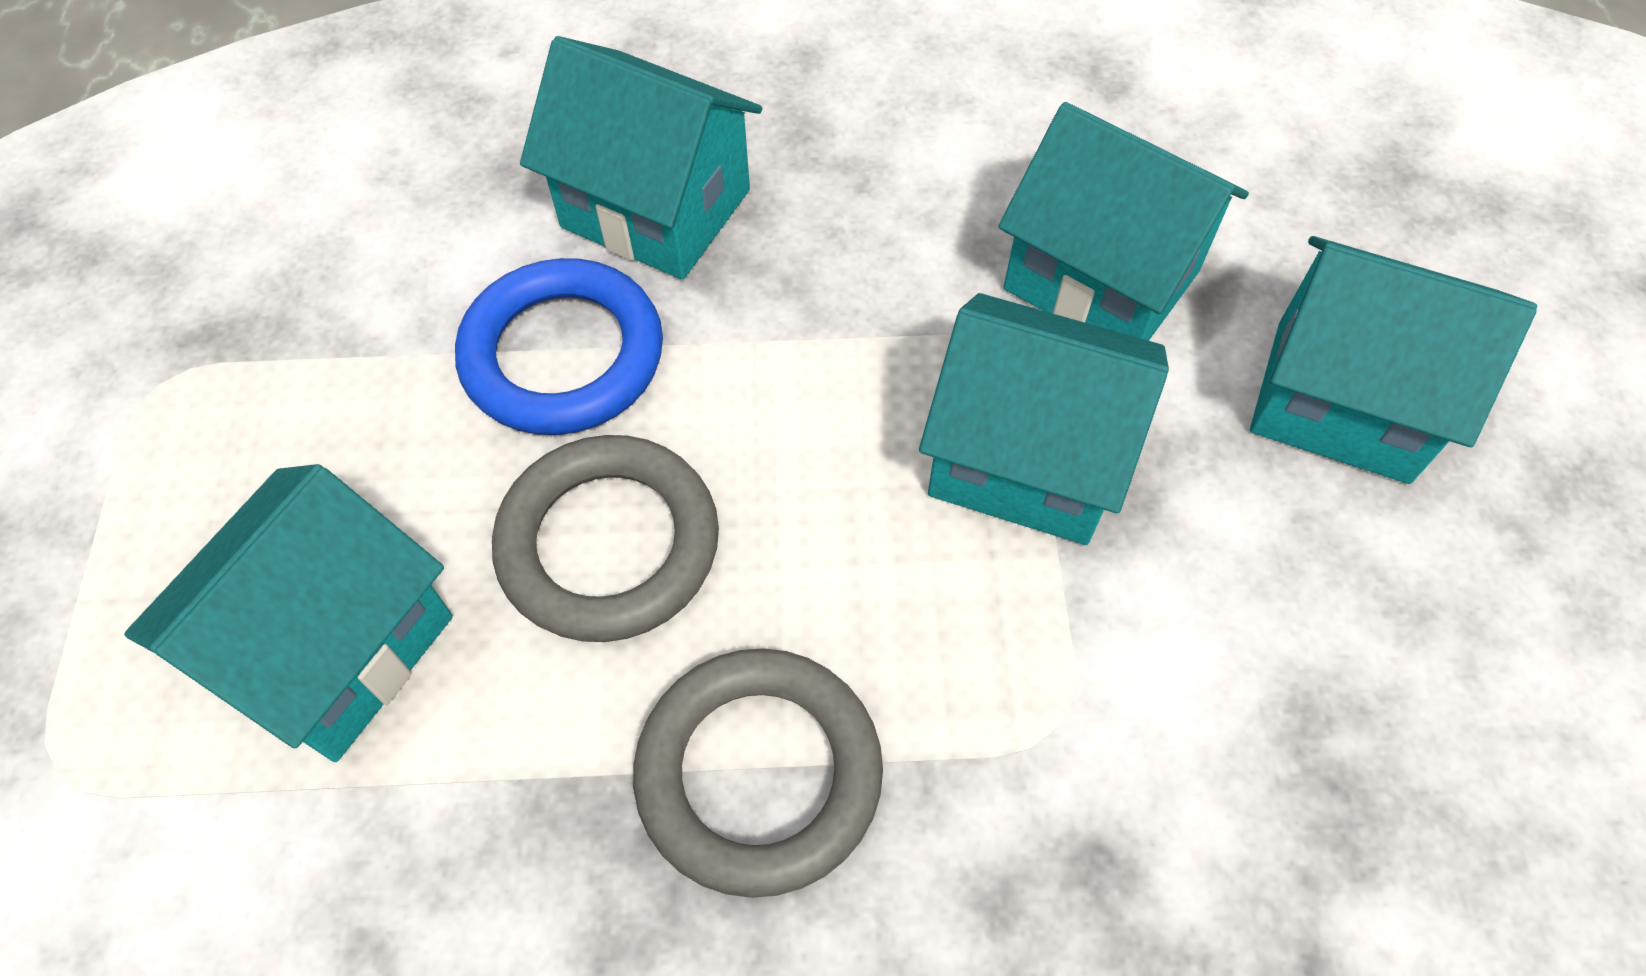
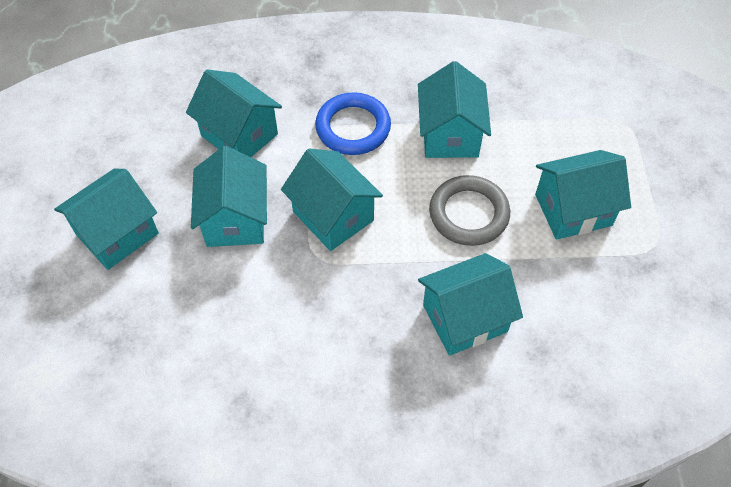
grey ring: [492,435,719,642] [633,648,883,898] = 2 -> [429,175,510,246] = 1
turquoise house: [124,464,453,762] [520,36,762,280] [919,293,1169,545] [998,102,1249,341] [1250,236,1537,484] = 5 -> [54,168,159,270] [186,69,282,157] [191,146,267,247] [281,149,383,251] [418,61,491,158] [418,253,523,356] [535,150,631,240] = 7

